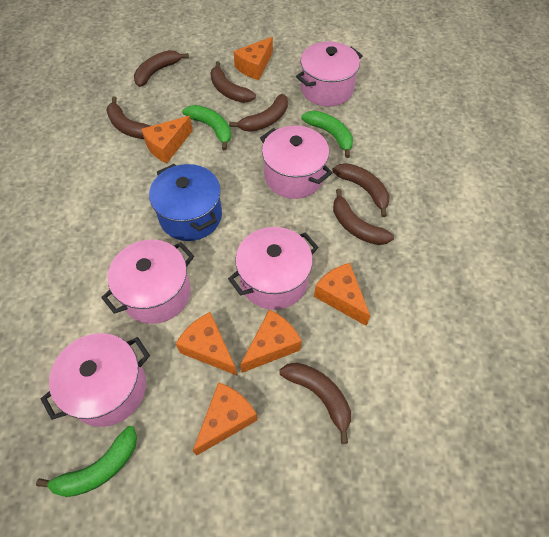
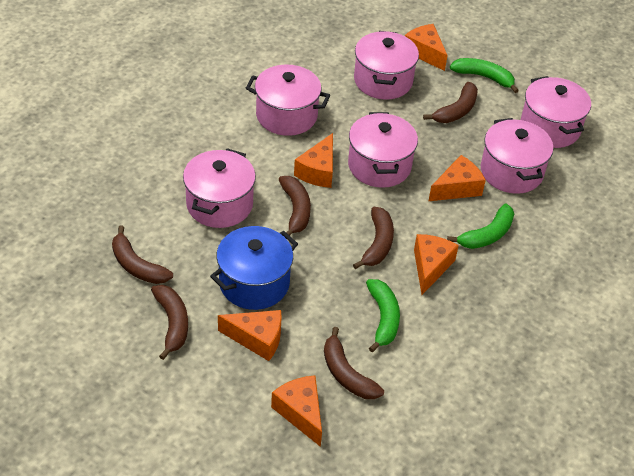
brown banana: [106,97,150,139] [134,50,189,87] [210,61,256,103] [229,94,288,132] [279,363,351,444] [332,163,389,217] [333,189,394,245] = 7 -> [112,226,173,284] [151,285,188,360] [278,176,311,236] [324,327,384,399] [353,207,394,269] [423,82,478,123] = 6
pink pot: [41,333,150,427] [101,240,194,324] [228,227,319,310] [260,126,332,199] [296,41,363,106] = 5 -> [183,148,256,228] [246,64,330,136] [348,112,418,188] [354,31,419,100] [481,118,553,194] [521,76,591,148] = 6

